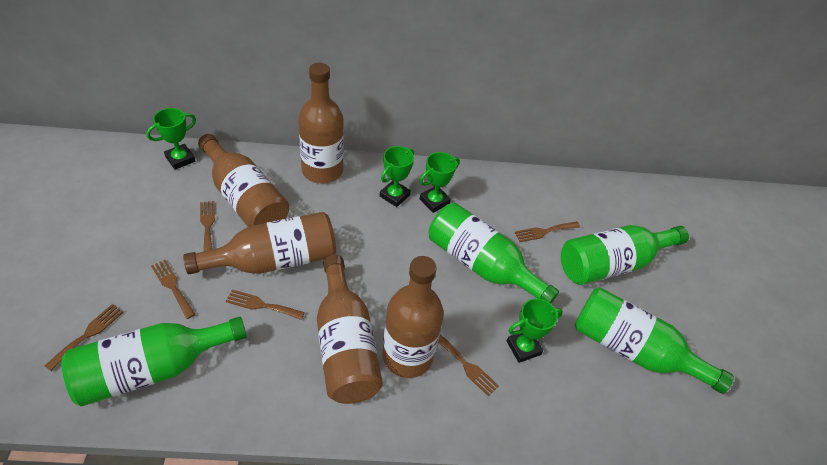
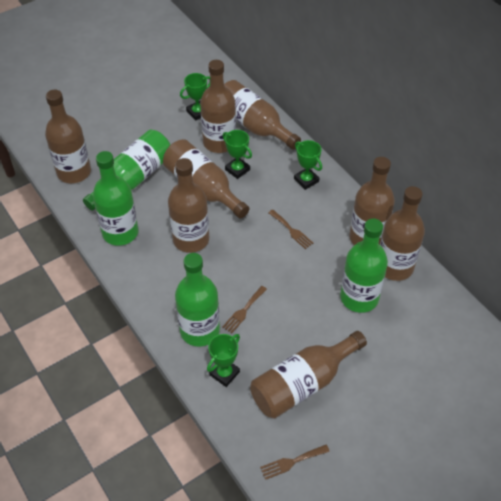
brown bottle: [183,212,336,274] [198,134,289,227] [298,63,344,184] [317,255,383,404] [382,256,444,378] = 5 -> [45,90,91,183] [163,139,250,219] [168,158,209,253] [200,60,236,153] [224,80,301,150] [250,331,367,418] [350,157,395,245] [380,186,425,281] = 8
brown fork: [45,304,123,371] [151,260,196,319] [200,201,215,251] [226,289,305,320] [438,334,499,396] [514,222,580,242] = 6 -> [222,286,267,333] [260,445,330,480] [268,210,313,249] = 3

